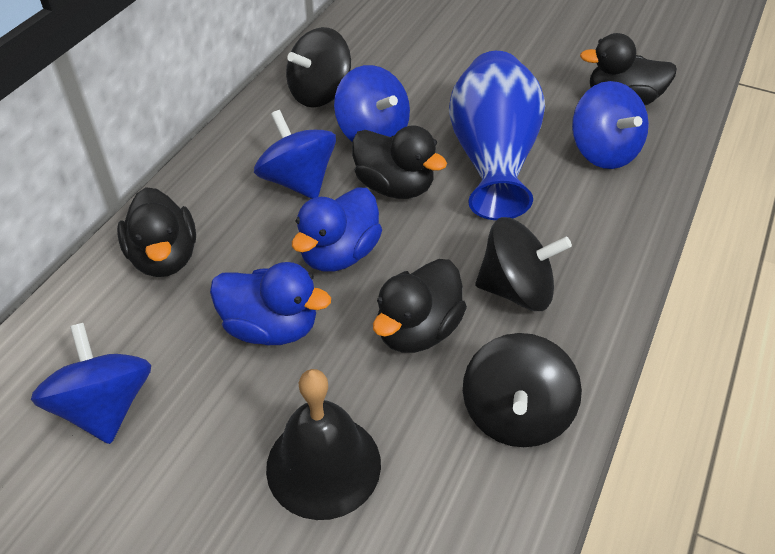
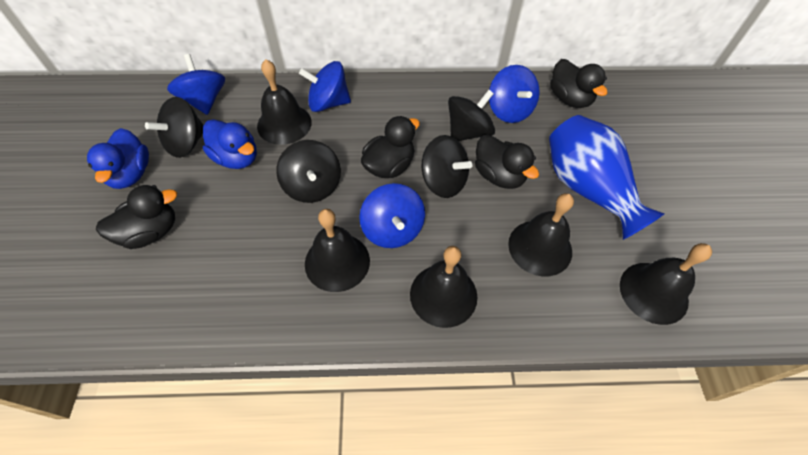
black bell: [266,369,381,520] = 1 -> [257,59,312,145] [305,209,370,292] [410,246,478,328] [508,193,574,276] [620,243,712,325] = 5
black spinning top: [286,27,351,107] [463,333,582,447] [475,217,572,311] = 3 -> [145,97,204,158] [276,140,341,203] [422,135,472,198] [448,90,495,141] = 4

